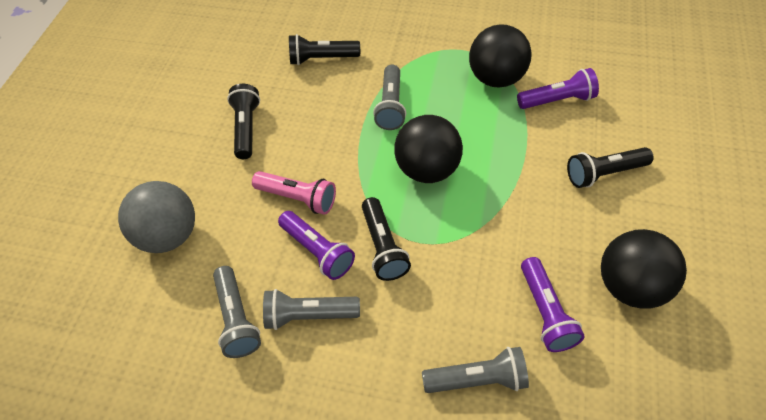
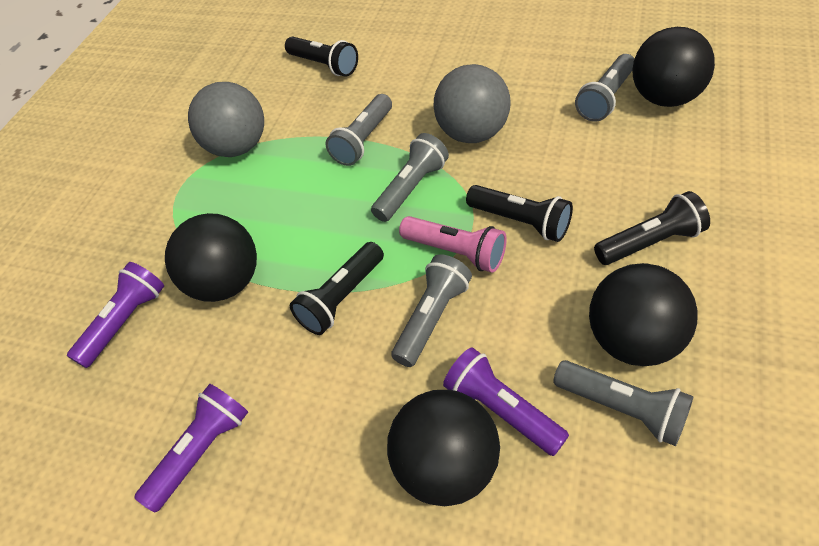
black ball: [394,115,463,183] [469,24,532,88] [601,229,687,309] = 3 -> [165,213,257,302] [387,390,500,506] [589,263,698,366] [632,27,715,107] = 4
grey ball: [118,181,195,253] = 1 -> [188,82,264,157] [434,64,511,143] = 2
grey flashlight: [213,266,261,358] [263,289,360,330] [373,65,406,130] [422,347,529,393] = 4 -> [325,94,392,166] [371,133,449,222] [391,254,472,367] [553,360,694,446] [575,54,634,122] = 5

